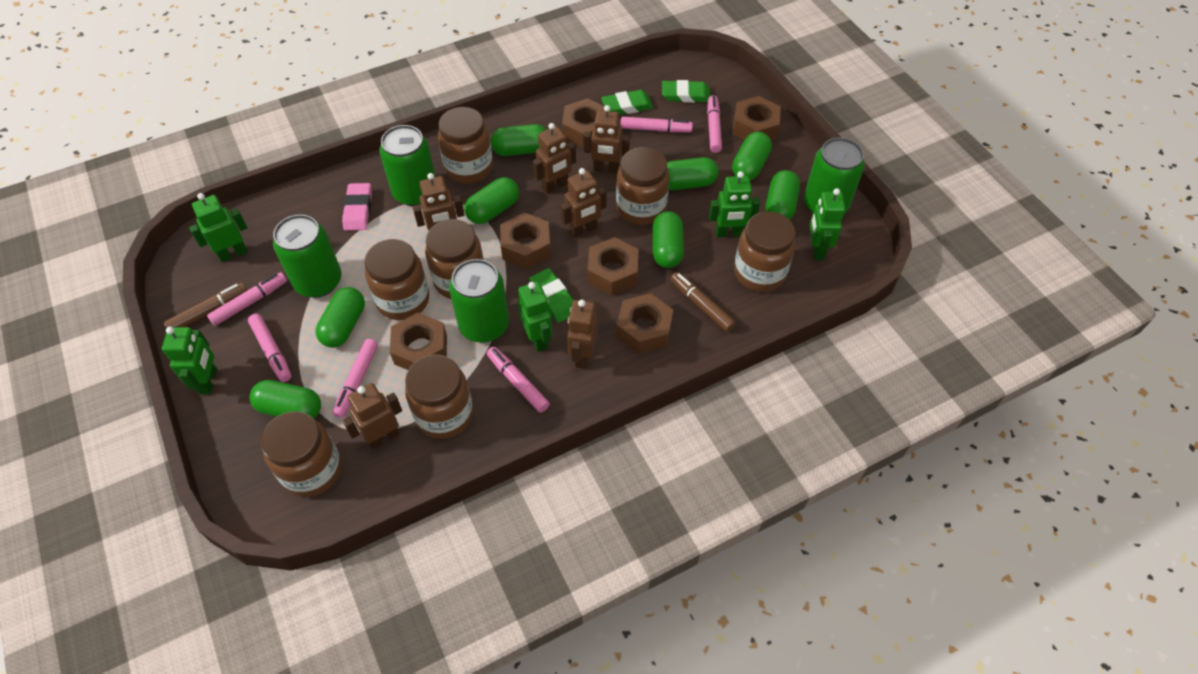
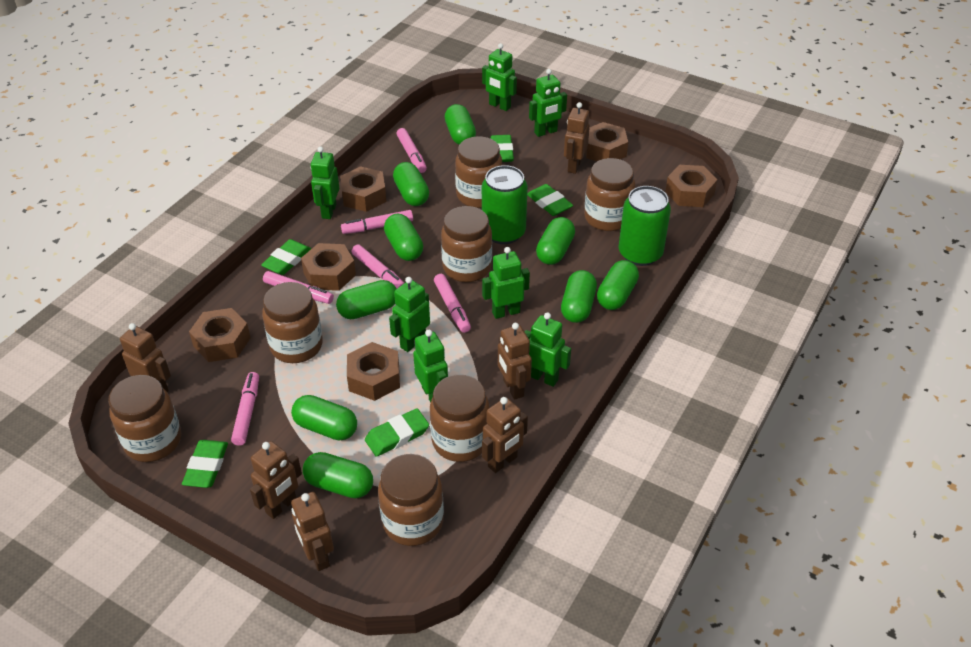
brown marker: [164,283,247,328] [670,272,736,332] = 2 -> none = 0
green can: [273,215,342,298] [379,125,436,206] [449,259,509,343] [804,138,865,214] = 4 -> [482,165,528,244] [618,186,671,266] = 2
green capsule: [250,380,321,418] [316,287,365,348] [464,177,519,224] [491,124,546,156] [653,211,684,268] [667,157,718,190] [732,132,772,180] [766,170,800,220] = 8 -> [291,395,357,441] [303,452,373,498] [336,280,397,319] [384,214,423,261] [393,162,429,206] [445,104,476,145] [536,217,575,265] [561,270,597,323] [597,260,639,310] = 9
green eraser: [529,268,574,323] [601,90,653,115] [662,80,710,103] = 3 -> [182,440,228,488] [261,239,311,275] [365,408,429,457] [490,135,514,162] [527,184,573,216] = 5
green robot: [162,327,217,394] [189,193,248,262] [518,281,553,352] [709,171,760,237] [809,188,845,260] = 5 -> [310,146,339,219] [389,277,430,352] [413,330,448,402] [482,43,517,111] [482,247,530,319] [525,312,571,387] [529,69,567,137] = 7
pink eraser: [342,183,372,231] = 1 -> none = 0

